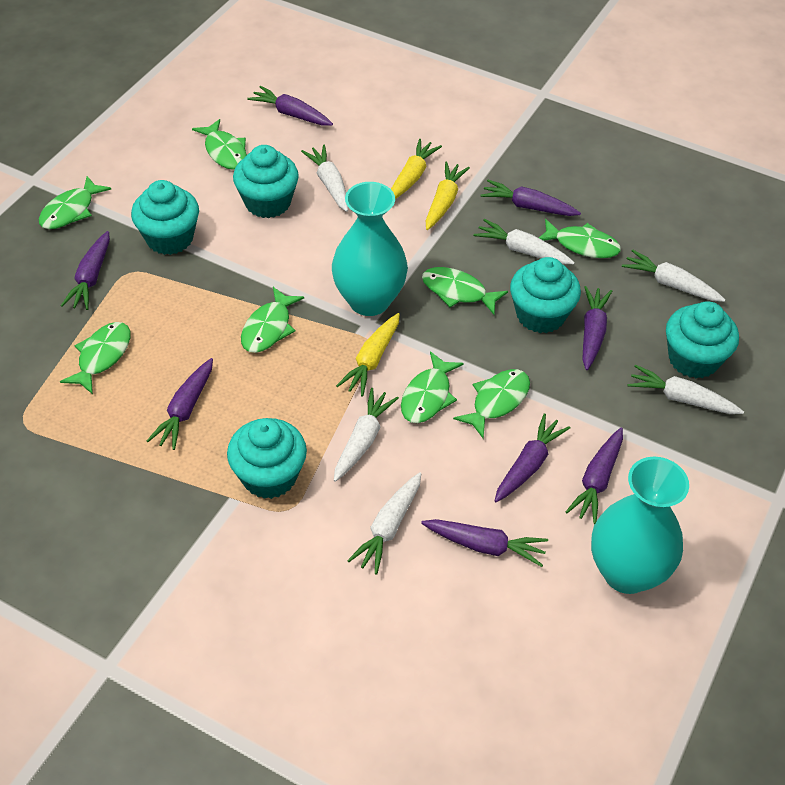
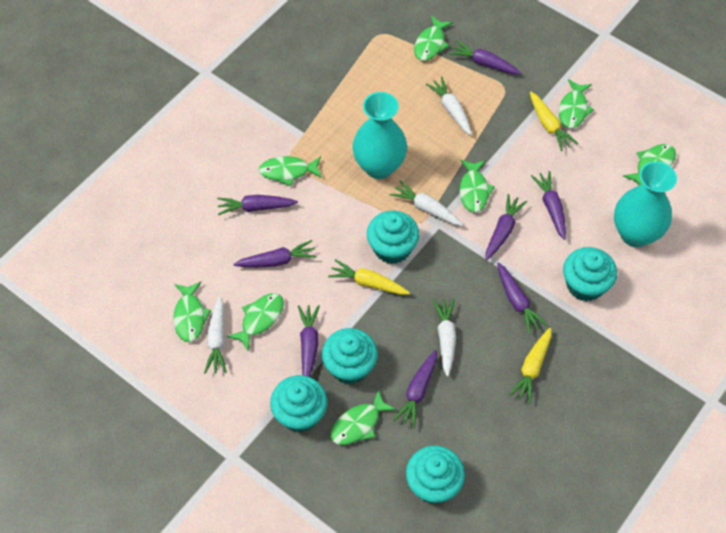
white carrot: [301,145,348,212] [334,388,399,482] [347,473,421,575] [474,219,575,264] [622,250,725,302] [628,365,744,414] = 6 -> [204,296,227,374] [390,180,463,226] [425,77,472,135] [433,299,456,377] = 4

